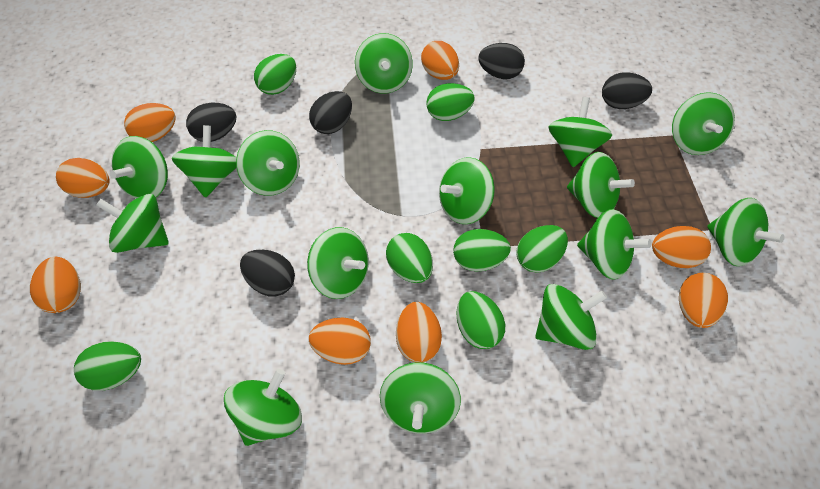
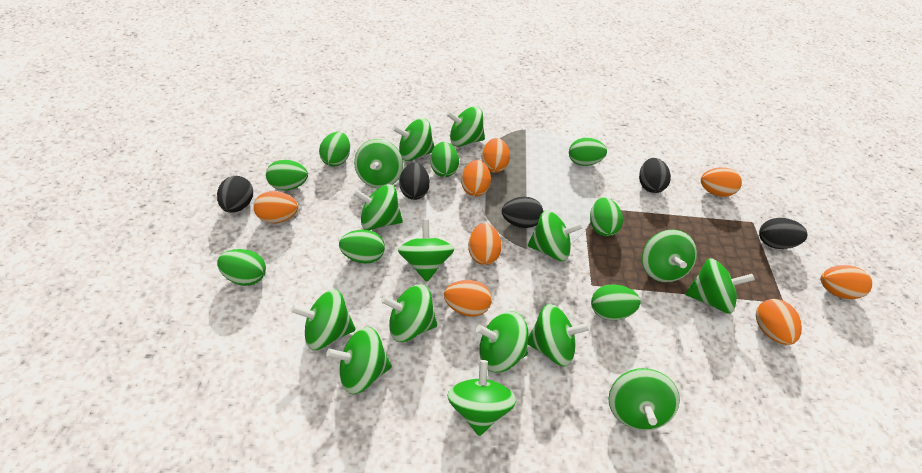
green egg: [74,341,141,391] [254,54,296,95] [386,233,433,283] [426,83,475,121] [453,229,511,272] [456,291,505,349] [516,225,568,273] = 7 -> [217,249,266,286] [266,160,308,190] [319,132,350,167] [339,230,385,263] [430,142,459,177] [569,138,607,166] [590,197,623,236] [591,284,641,320] = 8

